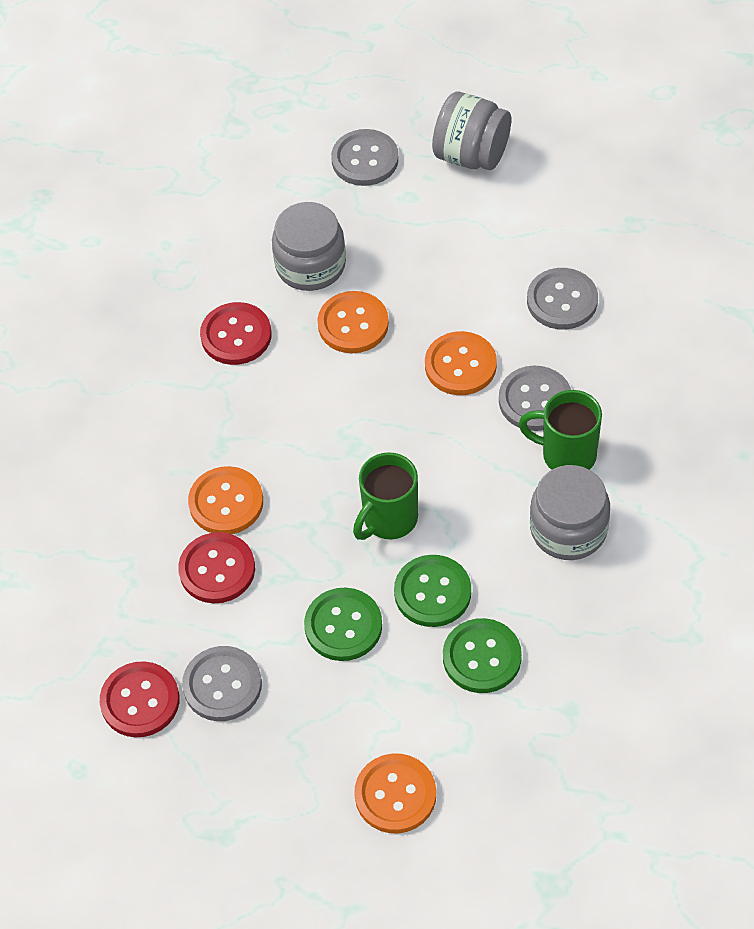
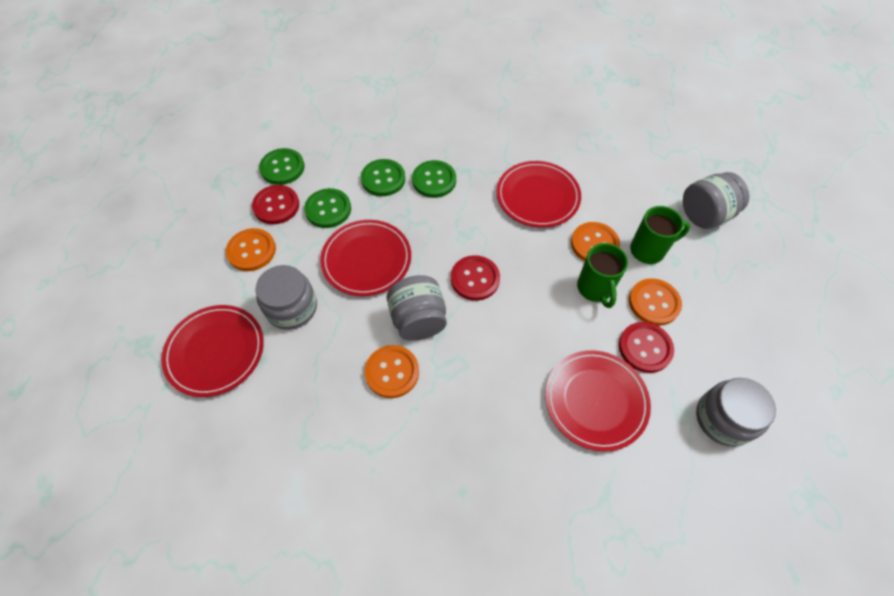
green button: [304,588,382,661] [394,555,471,627] [443,618,522,693] = 3 -> [259,148,305,185] [304,188,351,228] [361,159,405,196] [412,160,456,198] = 4
grey button: [182,646,262,721] [331,129,399,186] [499,366,571,431] [527,268,598,330] = 4 -> none = 0
grey jar: [272,202,346,291] [432,92,511,170] [530,465,610,560] = 3 -> [256,265,317,330] [387,275,447,341] [683,172,749,229] [696,378,776,447] = 4
red plate: none = 0 -> [161,305,264,397] [320,220,411,296] [497,161,581,228] [545,350,651,452] = 4

